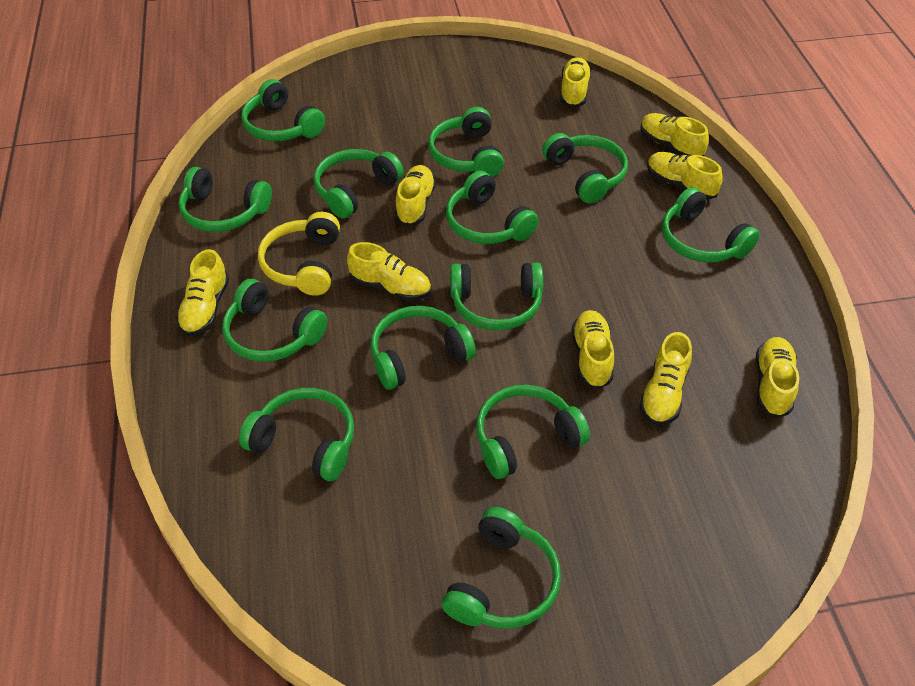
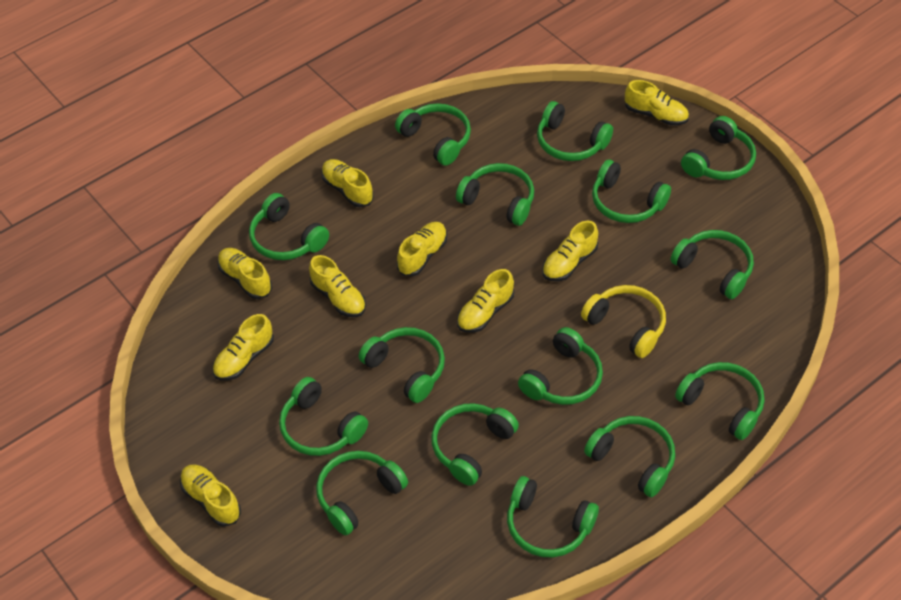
green headphones: [179,167,272,232] [222,279,328,362] [239,388,354,481] [241,79,325,141] [314,149,404,219] [371,306,476,390] [428,107,504,177] [442,507,561,628] [446,171,539,244] [450,262,543,330] [476,385,590,479] [542,133,628,204] [662,187,760,262] = 13 -> [249,193,329,260] [279,377,368,456] [316,451,408,535] [359,327,445,403] [395,103,471,166] [431,403,519,486] [456,163,534,226] [507,476,599,558] [518,327,603,405] [537,101,613,161] [584,416,675,497] [592,160,671,223] [671,230,754,299] [675,362,765,440] [681,116,756,180] = 15

